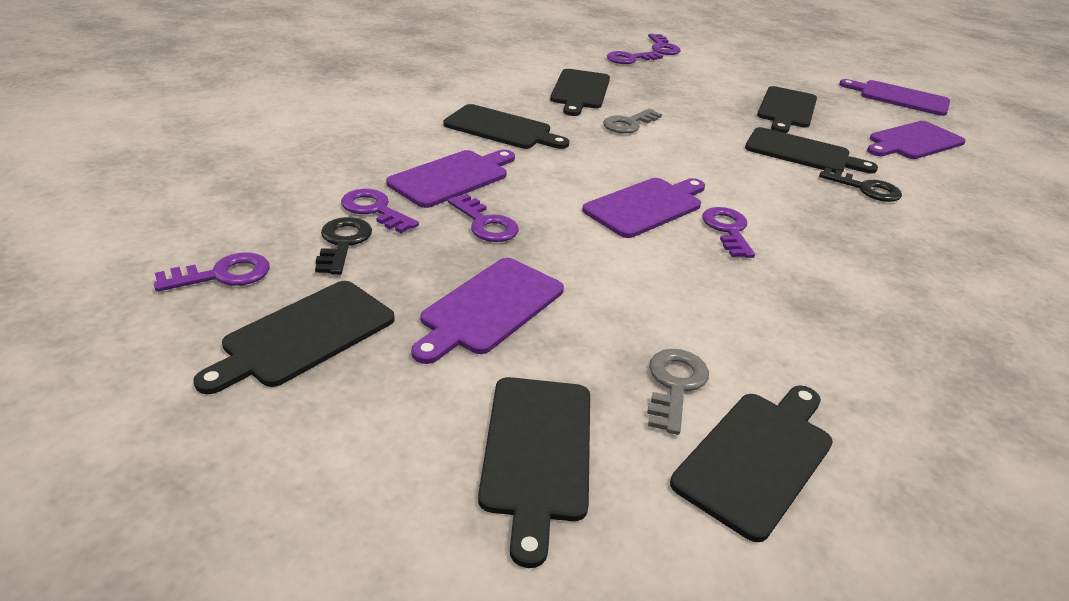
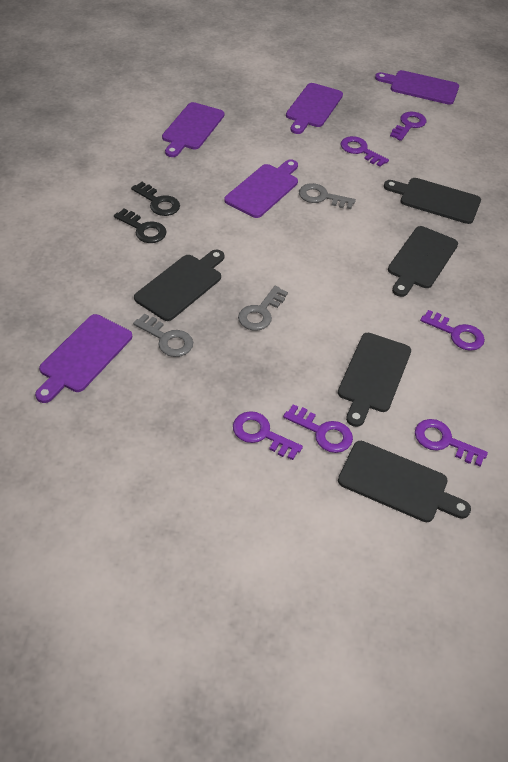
black cutting board: [193,281,395,394] [443,104,569,149] [478,377,590,568] [550,69,610,116] [670,385,833,542] [745,127,878,173] [757,86,817,133] = 7 -> [134,250,224,321] [338,333,411,427] [338,441,471,522] [384,178,481,224] [388,226,458,297] = 5
grey key: [603,109,662,134] [647,349,709,435] = 2 -> [133,314,193,357] [238,286,288,331] [299,183,356,209] = 3

